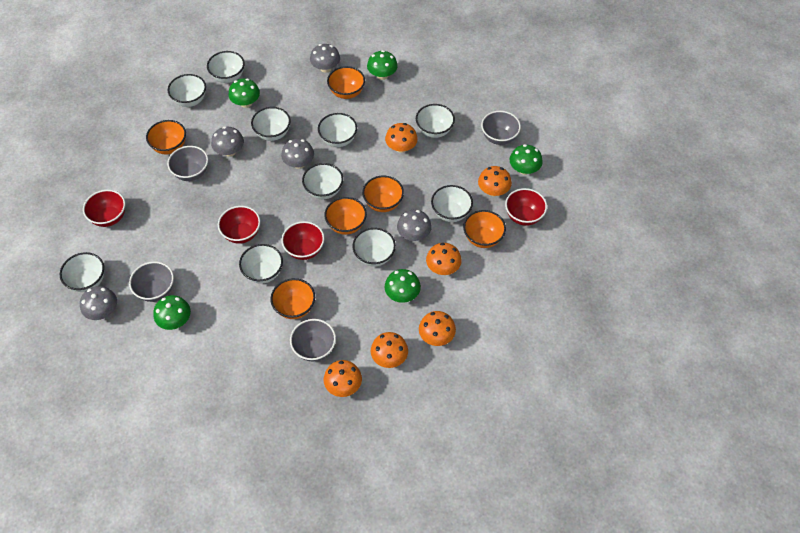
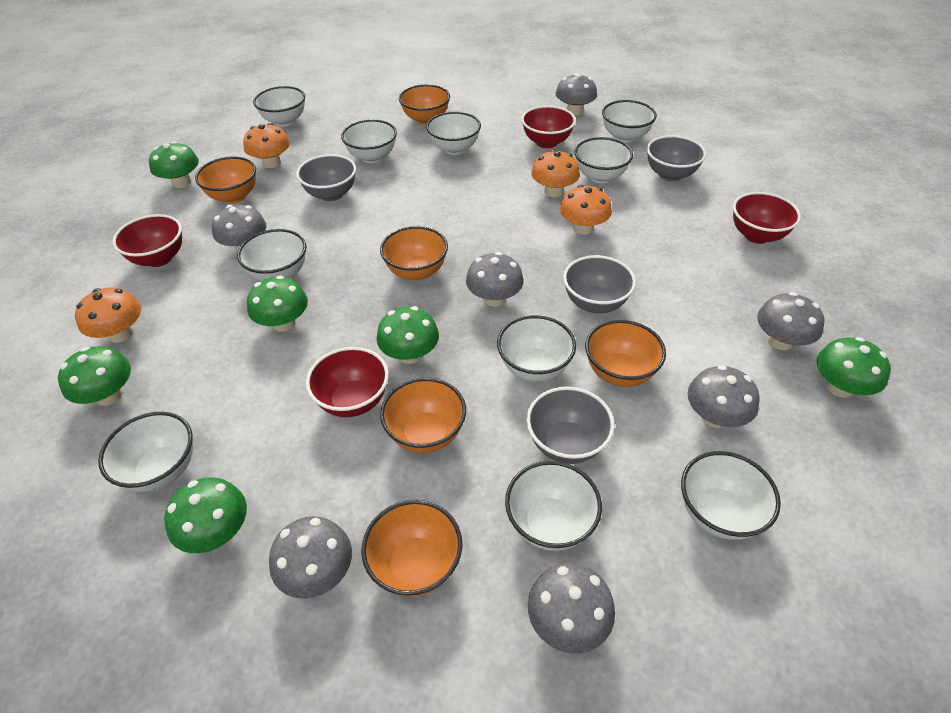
green mushroom: [153,295,191,330] [228,78,260,108] [367,50,398,80] [385,269,421,303] [510,144,543,175] = 5 -> [58,346,131,406] [149,141,199,188] [164,477,247,553] [247,276,308,332] [376,306,439,364] [817,337,891,398] = 6
grey mushroom: [80,286,117,320] [211,126,244,157] [281,139,314,169] [310,44,340,73] [397,210,432,241] = 5 -> [212,205,266,253] [269,516,352,599] [466,252,524,307] [528,563,615,654] [555,73,597,116] [687,365,760,428] [757,292,825,350] = 7
orange mushroom: [324,360,362,397] [371,332,408,368] [385,123,418,153] [419,311,456,346] [426,243,462,275] [478,166,512,196] = 6 -> [75,287,141,343] [243,123,290,168] [531,149,580,197] [560,185,612,235] = 4

